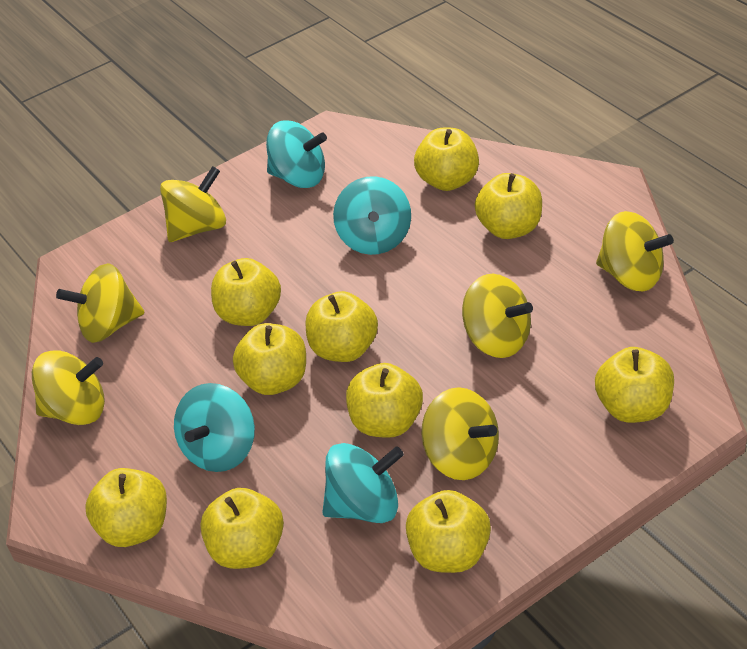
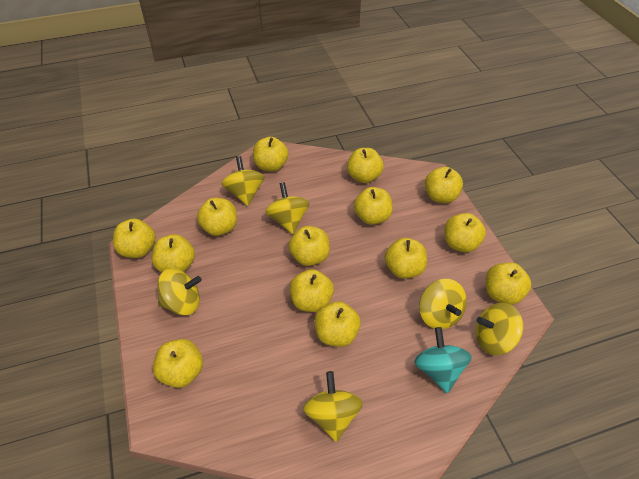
turquoise spinning top: [174,383,255,472] [266,120,327,188] [322,443,404,523] [333,176,411,255] = 4 -> [414,327,472,393] = 1
yellow apple: [85,468,167,547] [200,488,284,569] [211,258,281,326] [233,323,306,395] [306,291,378,362] [346,363,423,438] [406,490,491,573] [414,128,479,191] [475,173,542,239] [595,347,674,423] = 10 -> [113,218,156,258] [152,234,195,272] [153,339,203,388] [197,198,237,236] [253,137,288,172] [288,226,330,266] [290,269,334,312] [314,301,361,347] [347,148,384,183] [354,187,393,225] [385,238,427,279] [425,167,463,203] [444,213,486,252] [486,262,531,305] = 14

